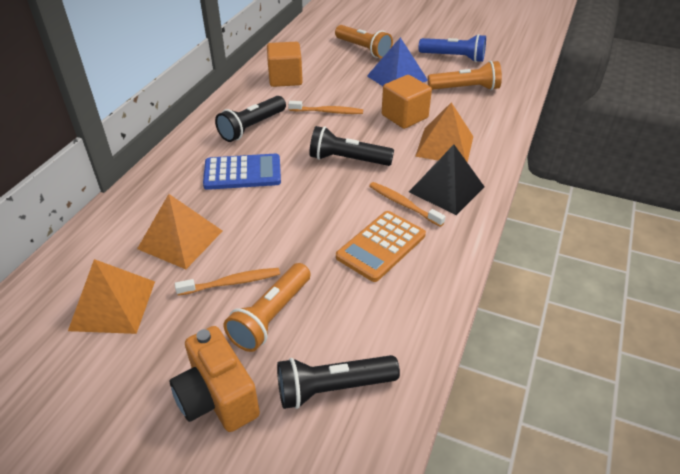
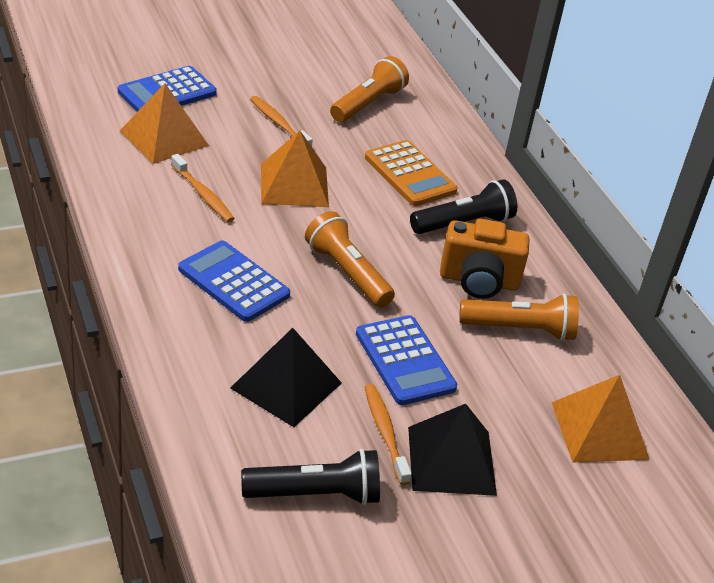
black flashlight: [215,96,286,142] [277,355,400,409] [309,126,394,166] = 3 -> [241,449,380,505] [410,179,517,234] = 2
black pyramid: [409,145,484,215] = 1 -> [231,328,342,427] [408,404,497,496] = 2
blue calculator: [203,154,281,190] = 1 -> [118,66,217,112] [178,241,290,322] [356,315,457,405] = 3
blue flashlight: [419,34,486,62] = 1 -> none = 0
blue pyramid: [367,37,428,86] = 1 -> none = 0
orange cube: [267,42,303,87] [382,75,432,129] = 2 -> none = 0

